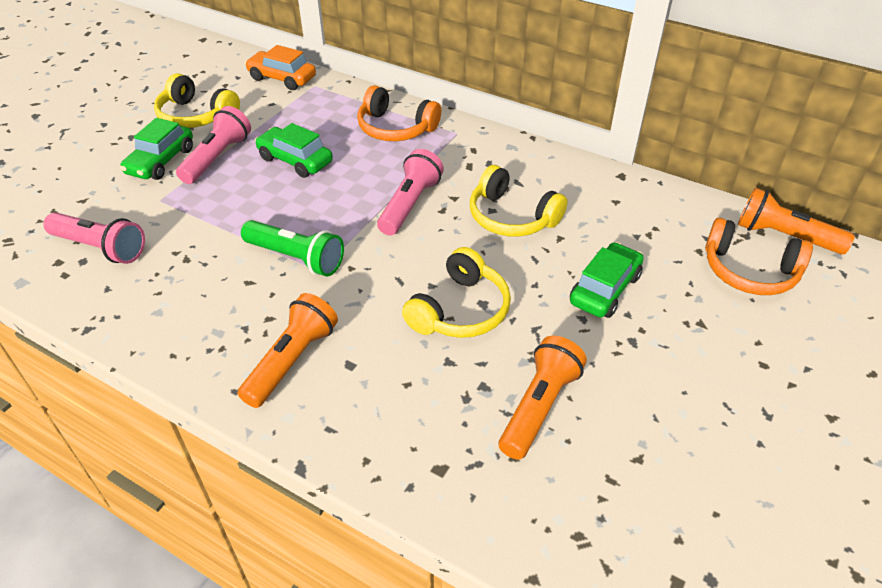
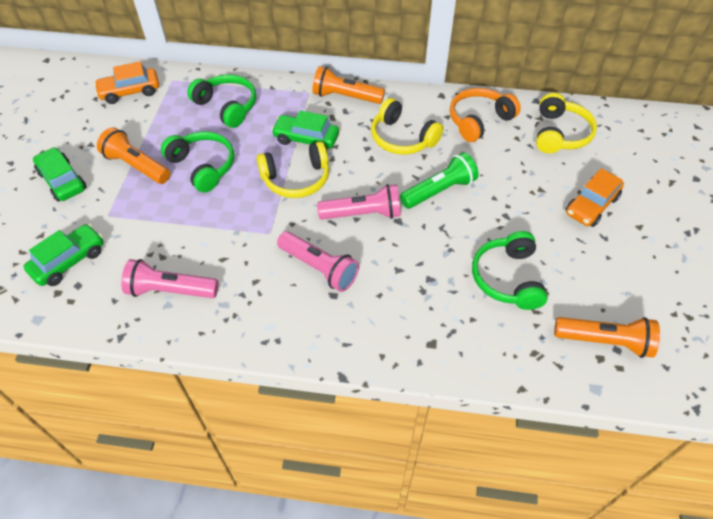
green headphones: none = 0 -> [161,131,234,193] [187,74,256,128] [472,231,548,310] = 3
orange car: [245,45,316,90] = 1 -> [94,61,159,104] [566,168,624,227] = 2
orange headphones: [357,85,441,141] [705,218,813,295] = 2 -> [450,88,521,142] = 1

